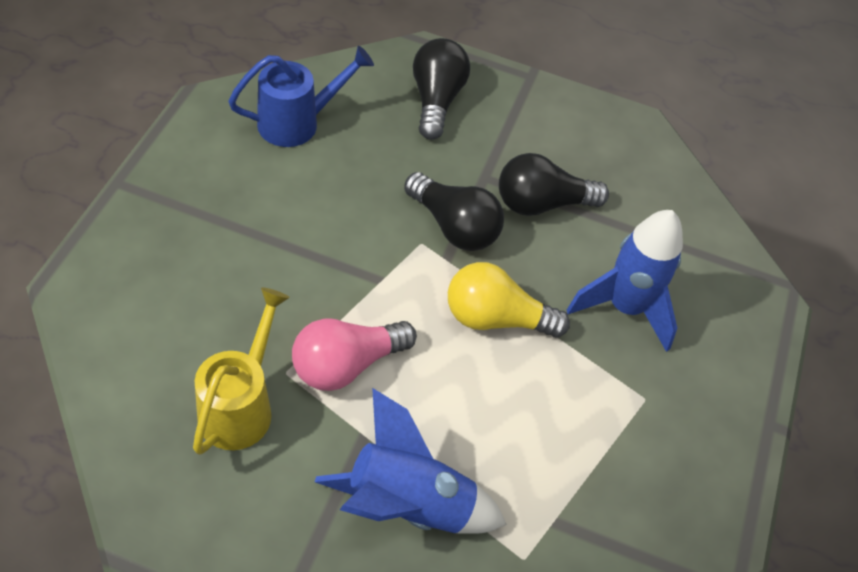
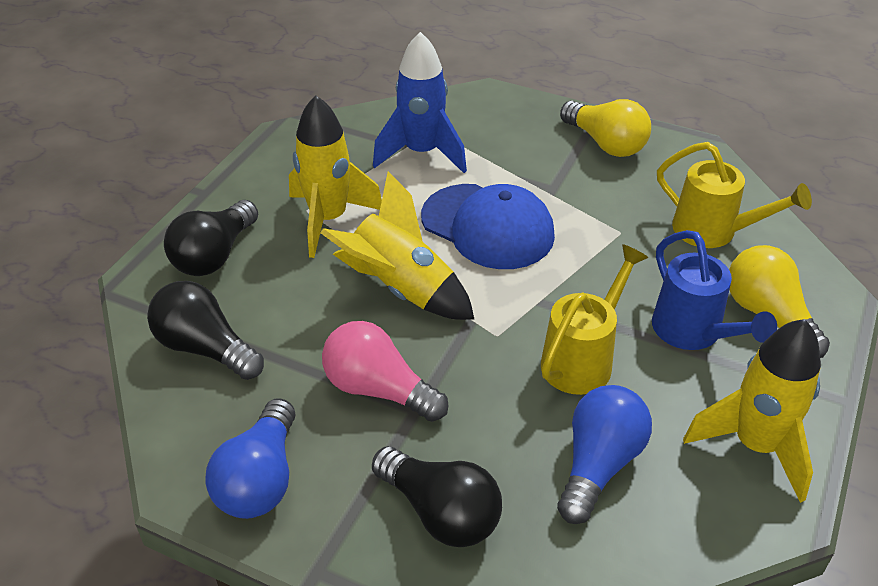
blue cap: none = 0 -> [421,184,555,269] = 1
blue light bulb: none = 0 -> [205,398,295,519] [557,385,652,524] = 2
blue rocket: [315,388,507,534] [567,210,683,352] = 2 -> [373,32,467,173] = 1
yellow light bulb: [448,262,570,338] = 1 -> [560,99,651,157] [729,245,830,358] = 2
yellow rocket: none = 0 -> [289,95,382,258] [320,171,475,320] [683,319,821,503] = 3
yellow watering can: [193,287,290,455] = 1 -> [541,244,648,395] [657,142,812,248] = 2

